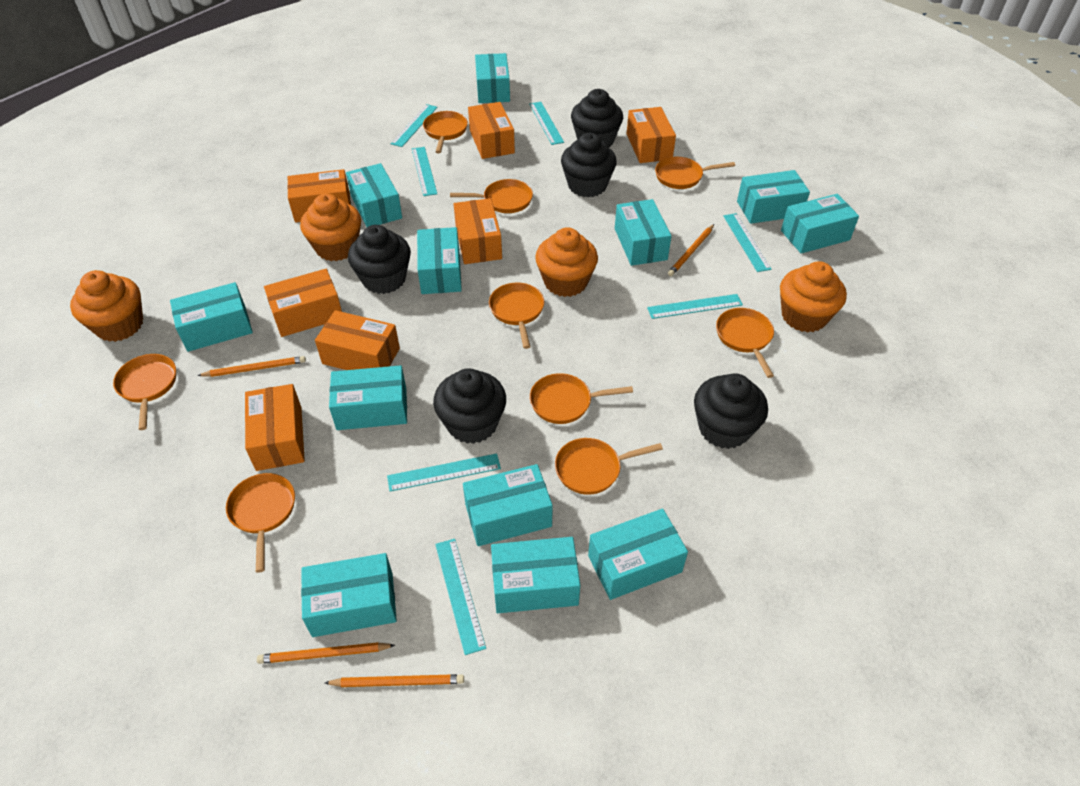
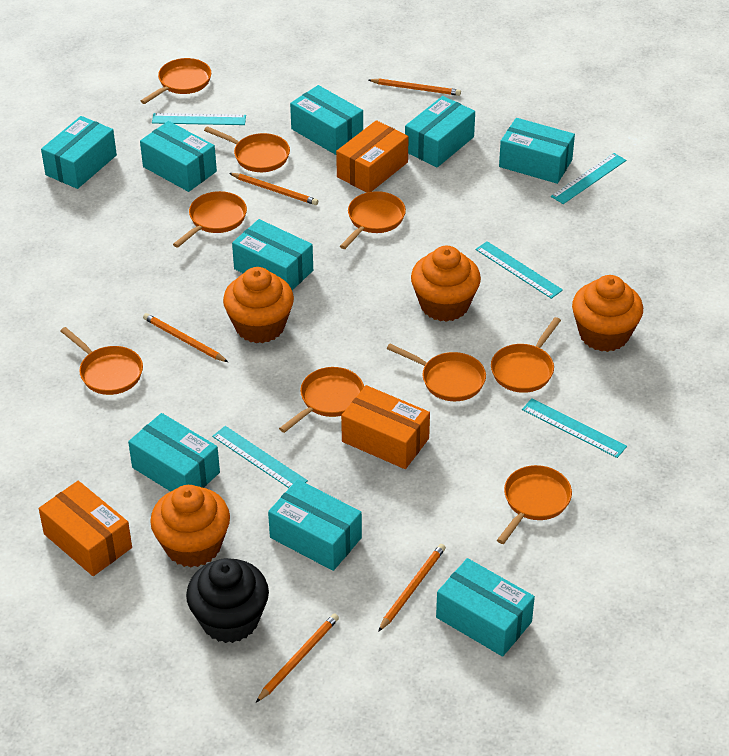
black cupcake: [348,225,411,294] [433,368,506,444] [561,133,617,197] [571,89,623,148] [694,373,768,449] = 5 -> [186,558,269,643] = 1
orange box: [245,384,305,471] [264,269,342,337] [287,169,351,223] [315,310,400,370] [454,198,502,264] [468,102,515,159] [627,107,676,163] = 7 -> [39,481,132,576] [336,120,409,192] [341,385,430,469] = 3
orange pencil: [197,356,306,377] [257,642,395,664] [325,674,464,687] [668,224,714,276] = 4 -> [143,313,228,362] [229,173,318,205] [256,613,339,702] [369,78,461,96] [378,544,446,632] = 5
turquoise box: [170,282,253,352] [301,553,397,637] [329,365,407,430] [346,163,402,227] [417,227,462,294] [463,464,553,546] [475,53,510,103] [491,537,580,613] [588,509,688,600] [615,199,672,266] [737,170,810,224] [781,194,859,253] = 12 -> [41,116,117,189] [128,413,220,492] [140,121,217,192] [232,219,313,290] [268,479,362,571] [290,85,363,155] [405,96,475,167] [436,558,535,657] [499,118,575,184] = 9
turquoise ruler: [387,453,501,492] [391,104,438,147] [412,147,437,196] [435,539,486,655] [529,102,564,145] [647,294,743,319] [723,213,772,272] = 7 -> [152,113,246,125] [212,426,308,488] [475,241,563,299] [522,398,627,458] [551,153,626,204] = 5

